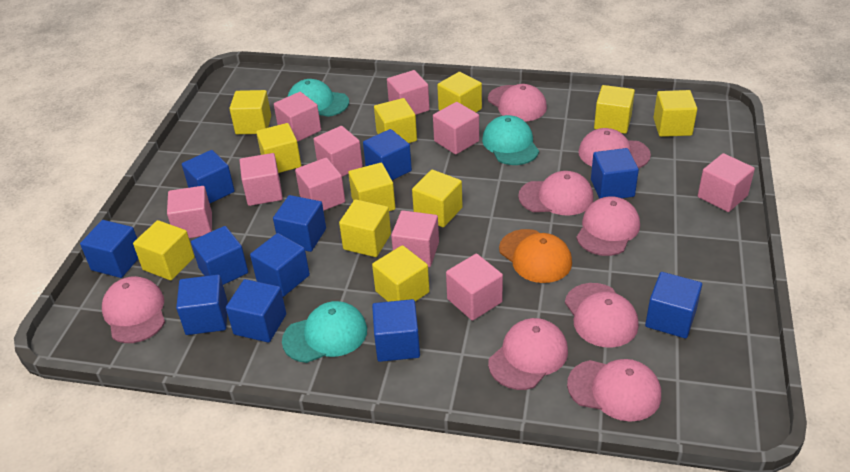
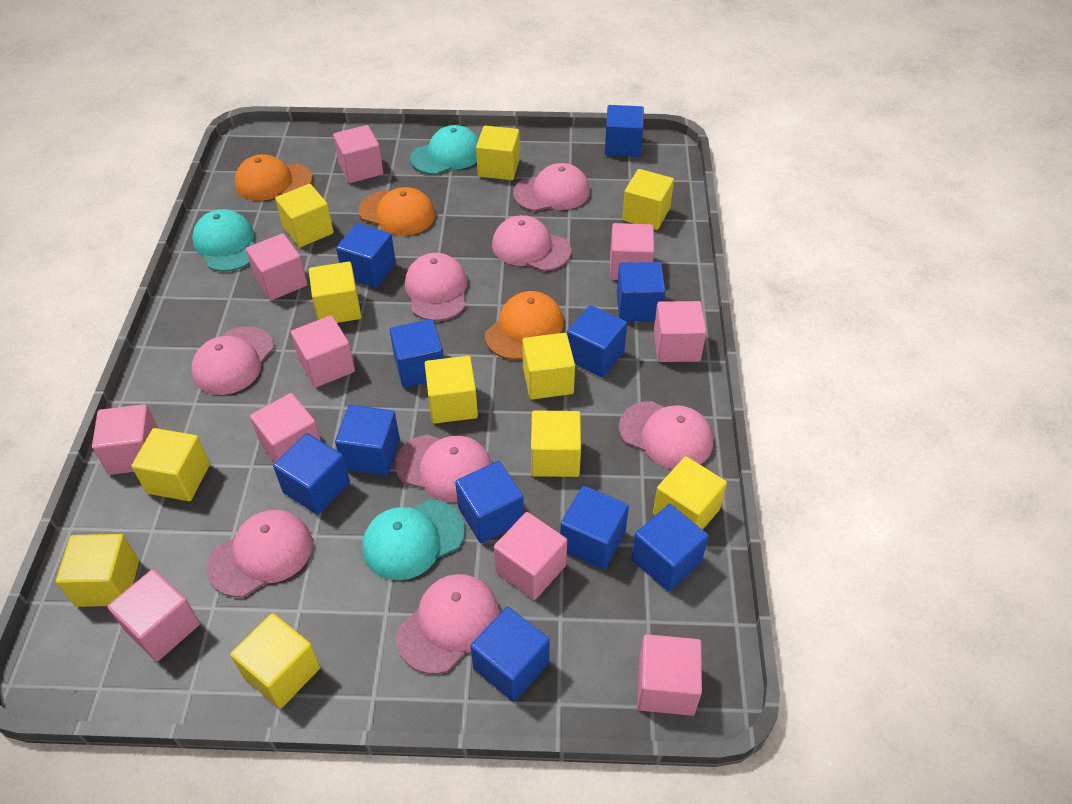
orange cap: [499,229,572,283] = 1 -> [235,155,313,201] [358,187,435,236] [485,291,564,360] = 3

